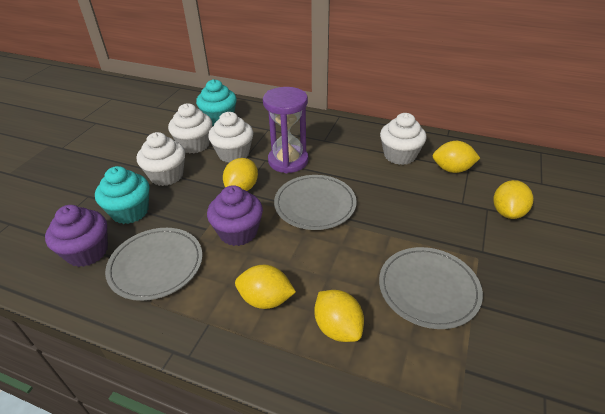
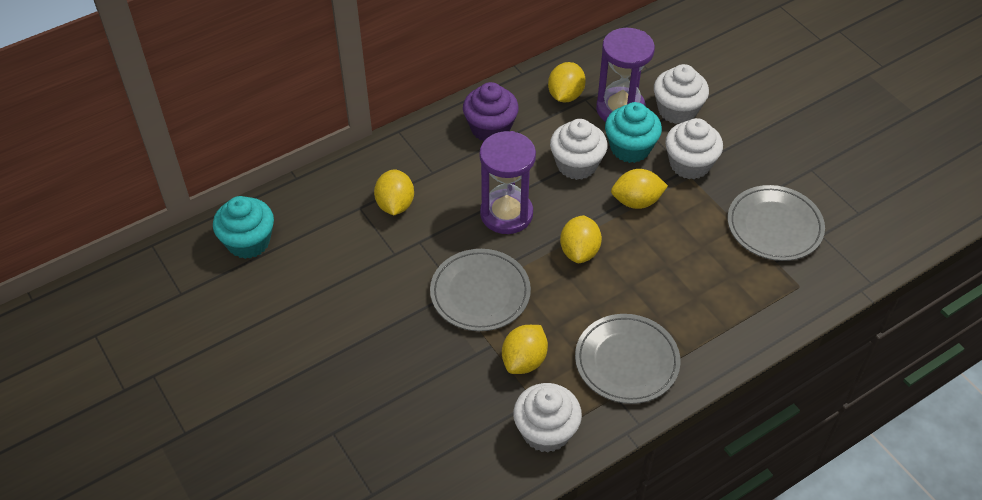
purple cupcake: [45,205,108,267] [207,185,263,246] = 2 -> [463,82,519,141] = 1
purple hourglass: [263,87,308,173] = 1 -> [480,131,536,234] [596,28,655,122] = 2

